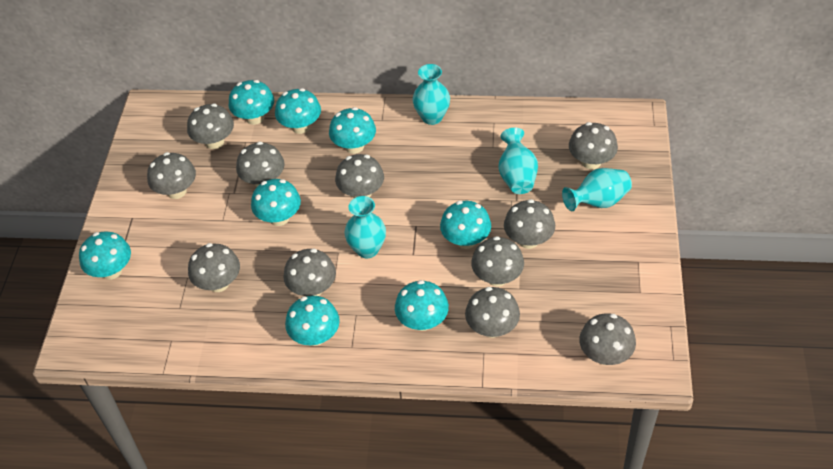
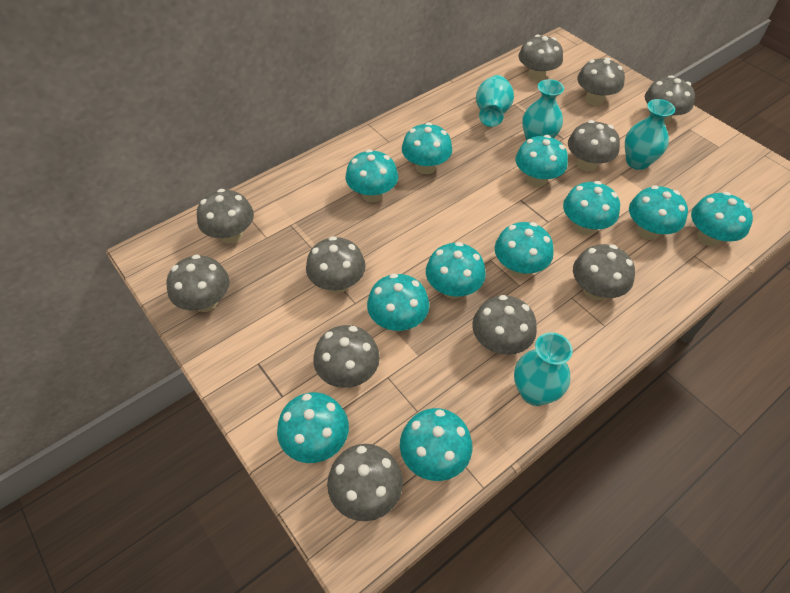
turquoise mushroom: [79,231,131,280] [229,80,274,125] [251,179,301,226] [275,88,321,134] [285,296,340,346] [329,107,376,154] [395,280,449,331] [440,201,491,249] = 8 -> [277,392,349,463] [345,149,398,202] [367,273,429,331] [400,408,473,481] [402,122,452,174] [426,242,486,299] [495,222,553,277] [516,135,568,187] [563,181,620,235] [629,185,688,240] [691,192,753,246] = 11

